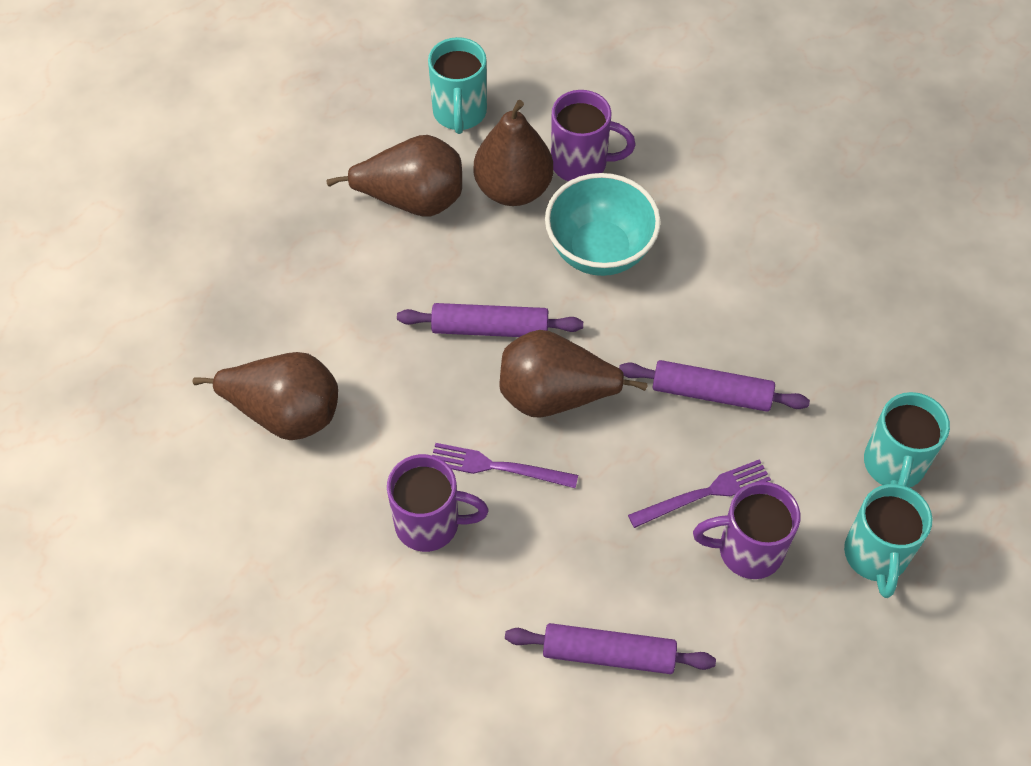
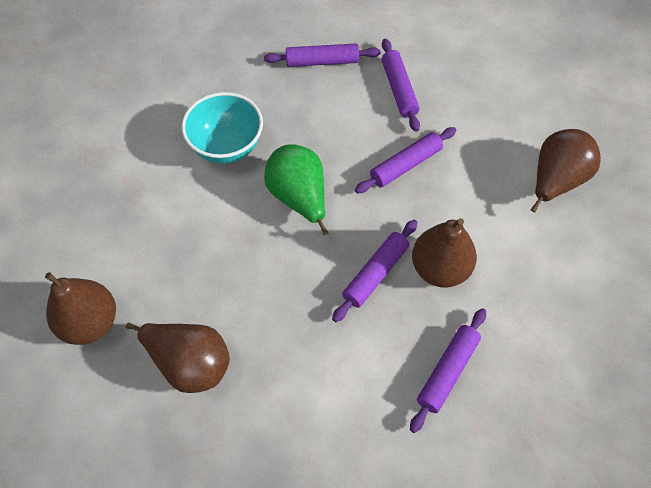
green pear: none = 0 -> [264,144,329,236] = 1
purple fork: [432,443,578,488] [628,459,771,528] = 2 -> none = 0
purple mug: [387,454,489,552] [551,90,636,181] [693,482,800,579] = 3 -> none = 0
purple rolling pin: [397,303,583,337] [505,623,716,674] [619,360,810,412] = 3 -> [264,43,381,67] [332,220,418,322] [355,127,457,194] [382,39,420,132] [410,308,486,433] = 5
turquoise mug: [428,37,487,134] [844,484,932,598] [864,392,950,488] = 3 -> none = 0

